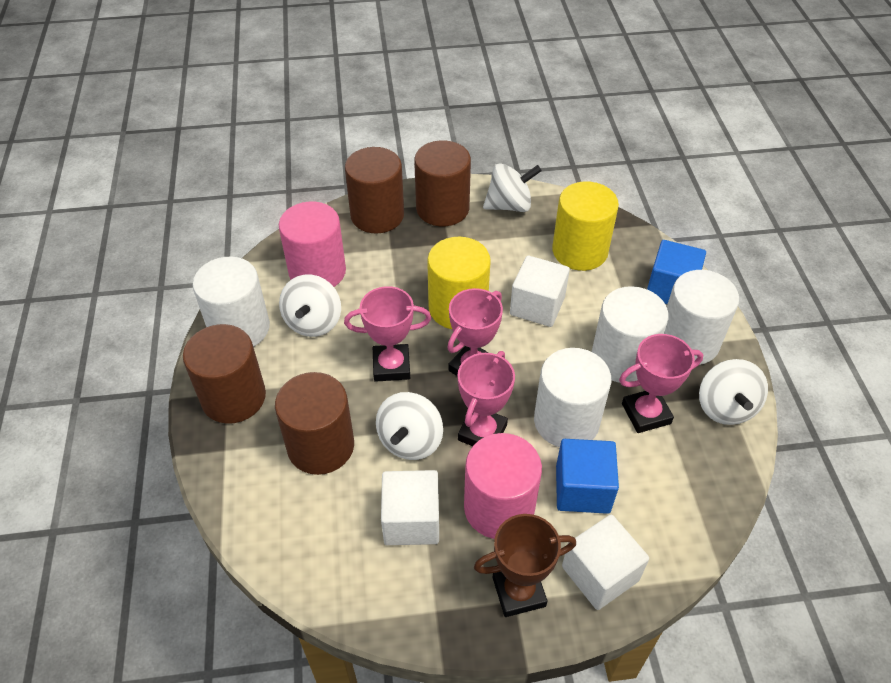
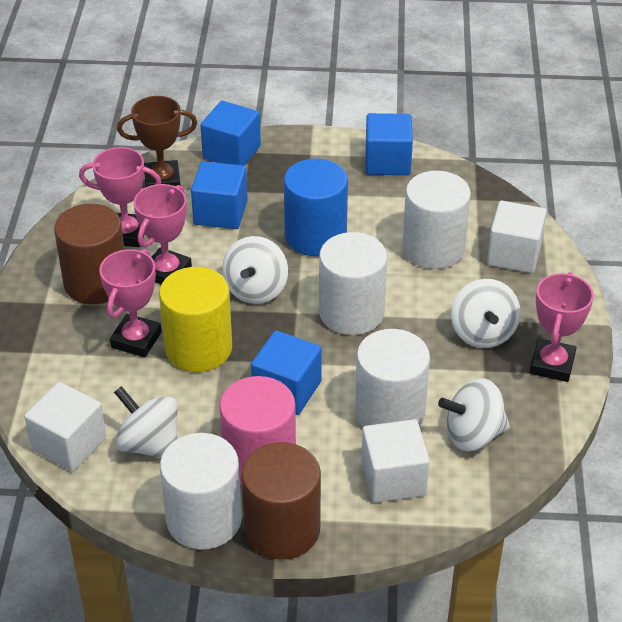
blue cube: [556,439,619,514] [647,240,706,304] = 2 -> [191,161,248,229] [201,101,261,166] [251,330,322,415] [366,113,413,175] = 4
blue cylinder: none = 0 -> [284,159,348,256] = 1
brown cylinder: [183,324,266,424] [275,372,354,475] [345,147,404,233] [414,140,471,226] = 4 -> [54,204,125,304] [241,442,321,560] = 2
pink cylinder: [279,201,346,287] [464,433,542,539] = 2 -> [219,376,296,485] = 1
yellow cylinder: [427,237,491,329] [552,181,619,271] = 2 -> [159,267,232,372] = 1

